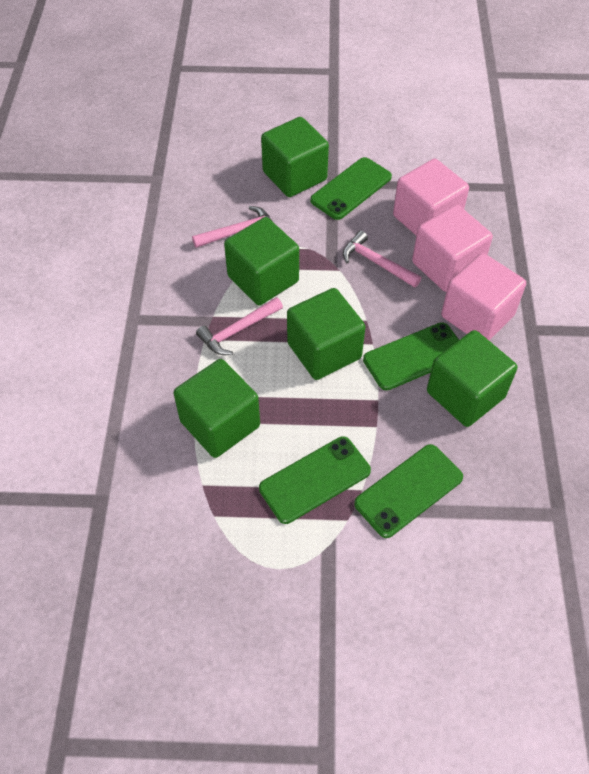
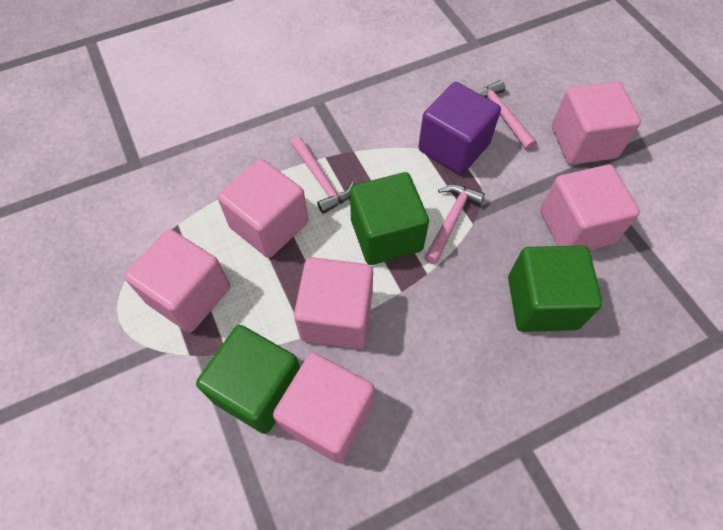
green cube: [174,359,260,458] [224,217,299,305] [261,117,329,197] [287,288,366,380] [427,330,517,427] = 5 -> [196,325,300,434] [350,172,429,265] [508,245,603,332] = 3
green phone: [259,436,371,524] [310,157,392,220] [354,444,463,538] [363,322,459,390] = 4 -> none = 0
pink cube: [393,159,469,235] [412,205,493,292] [441,253,526,340] = 3 -> [124,229,230,332] [217,159,308,258] [273,352,374,463] [294,257,373,349] [540,165,640,250] [552,81,641,165] = 6
purple cube: none = 0 -> [418,82,501,175] = 1

